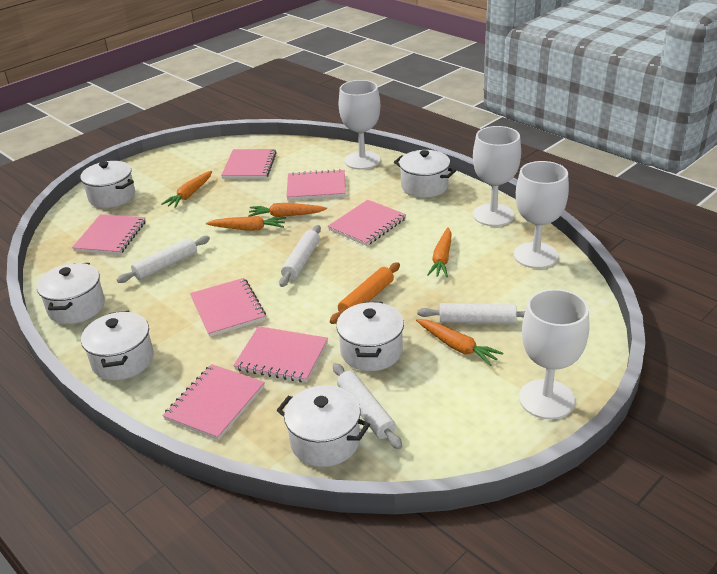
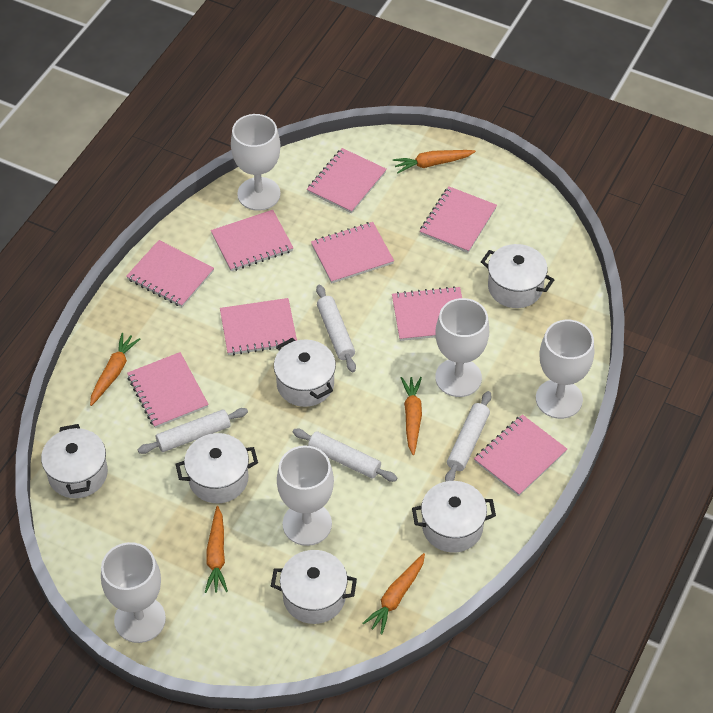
orange rolling pin: [330,262,400,324] = 1 -> none = 0
pink notebook: [72,214,146,255] [163,364,265,440] [190,278,266,337] [221,149,277,179] [233,326,328,383] [286,169,346,200] [328,200,406,246] = 7 -> [126,240,214,307] [127,352,209,428] [211,210,293,271] [220,298,297,355] [307,148,387,213] [311,222,394,284] [392,286,462,341] [420,187,497,253] [474,415,567,496] = 9
white goblet: [339,80,380,170] [473,126,521,226] [514,161,569,269] [519,289,589,420] = 4 -> [101,542,166,643] [231,114,281,211] [277,445,334,546] [435,298,489,397] [536,320,594,419] = 5

